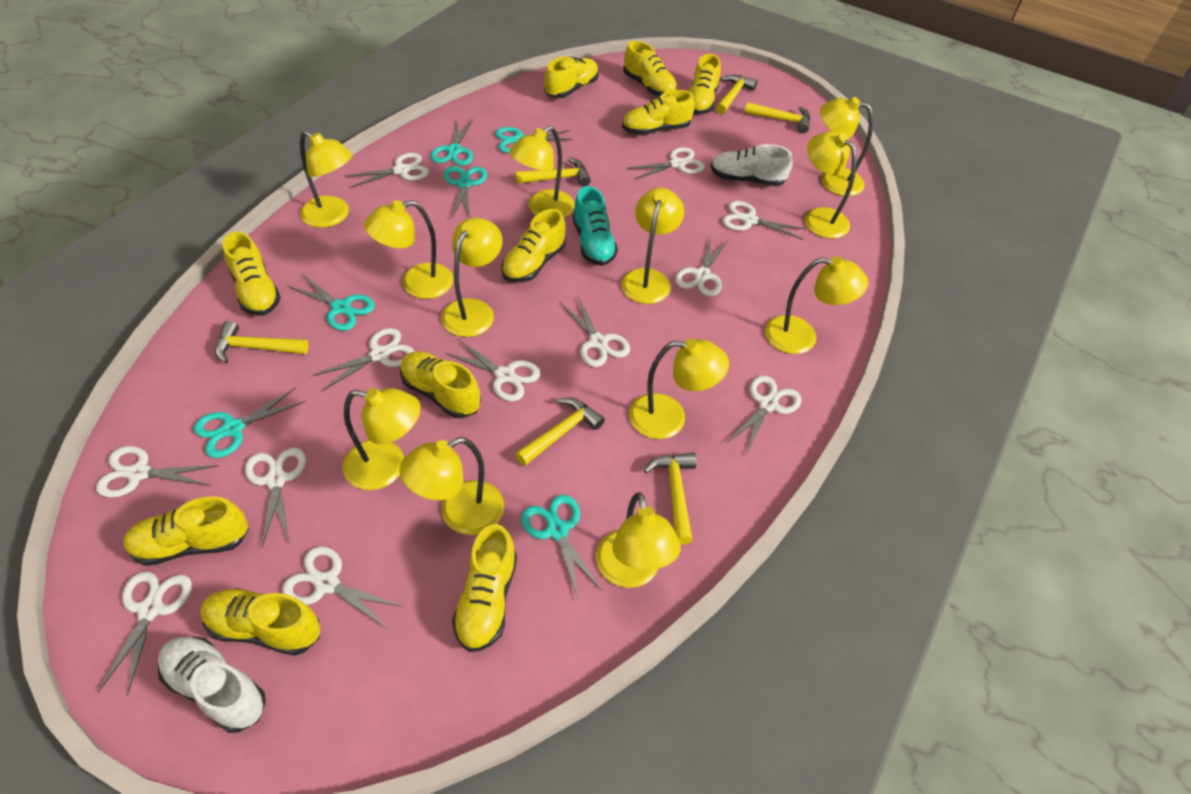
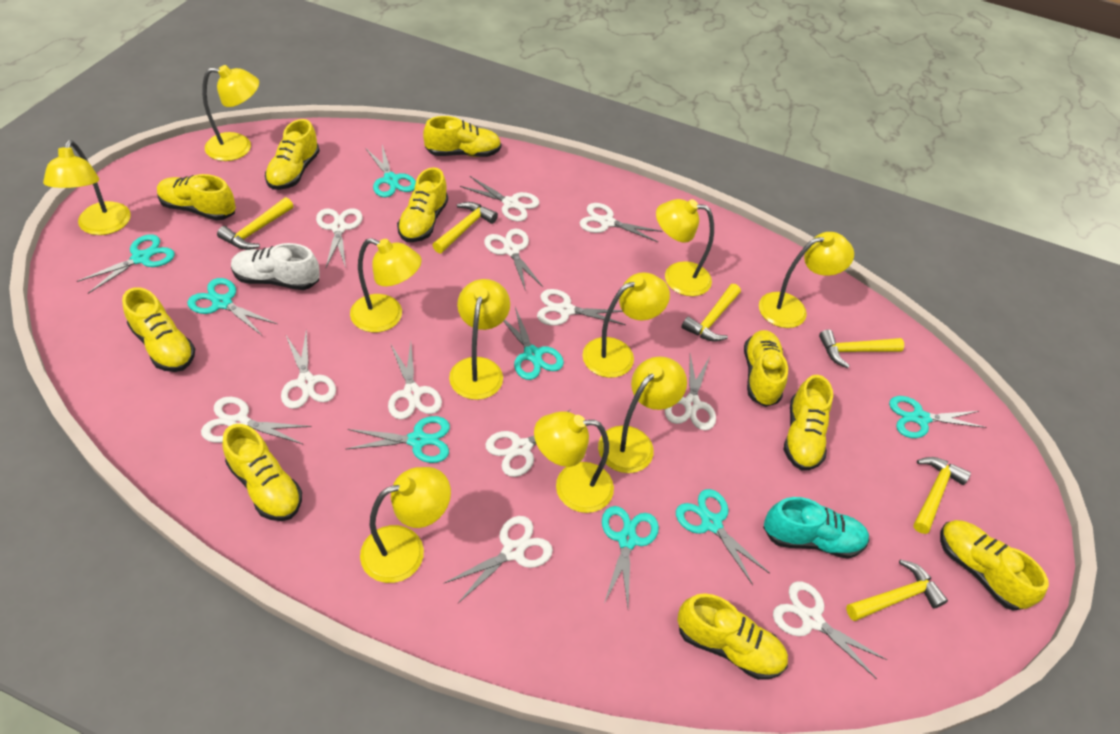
turquoise scissors: [193,387,306,458] [287,274,375,331] [431,119,473,166] [444,166,487,219] [495,127,573,153] [521,495,602,601] = 6 -> [77,234,175,294] [187,278,277,335] [345,416,450,463] [366,145,416,197] [503,307,564,380] [602,506,659,607] [676,489,770,585] [889,396,986,438] = 8
white shoe: [158,636,266,733] [711,144,793,186] = 2 -> [231,243,320,290] = 1
yellow lamp: [300,130,352,228] [343,388,421,490] [364,200,453,299] [399,437,504,535] [441,218,503,337] [509,126,575,218] [596,492,681,588] [621,188,684,304] [629,339,729,439] [765,256,868,354] [804,131,857,239] [820,97,873,196] = 12 -> [43,140,131,235] [202,65,259,161] [350,238,422,332] [360,467,451,583] [449,279,510,400] [534,411,614,513] [583,272,670,378] [598,357,687,473] [656,199,714,296] [759,232,854,328] = 10

